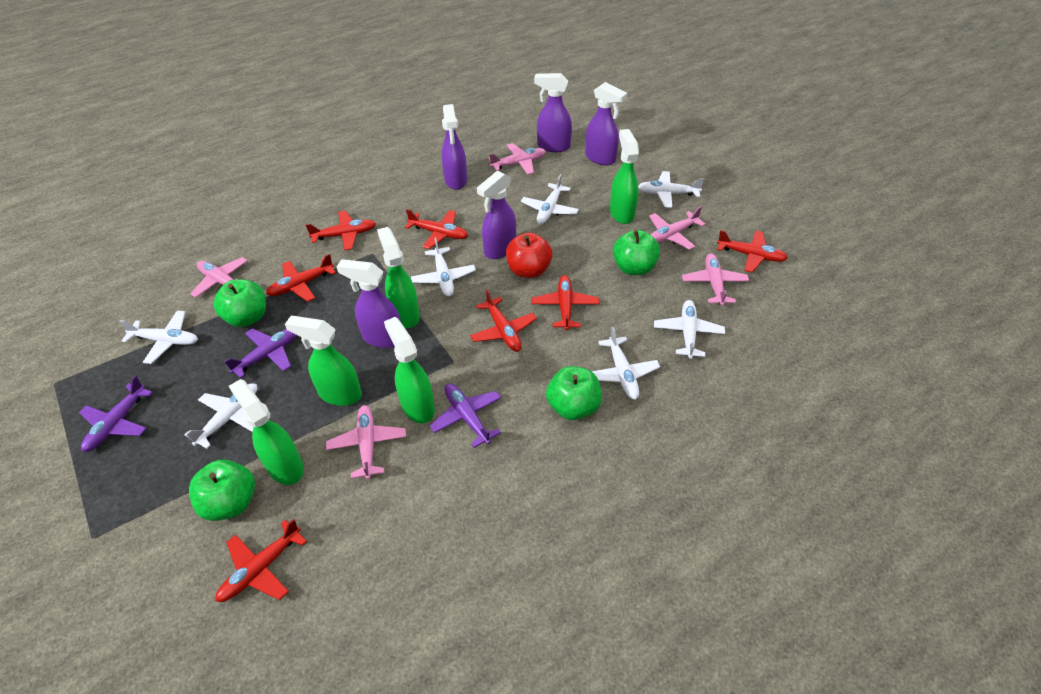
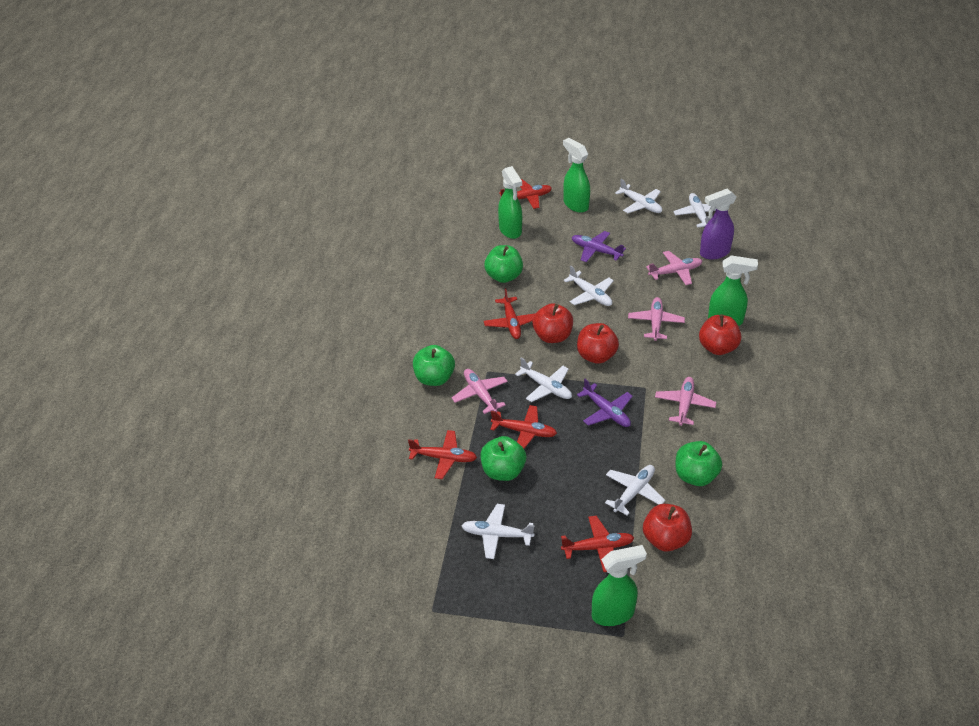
green spray bottle: [229,379,304,485] [285,316,362,406] [377,227,420,328] [384,317,435,423] [610,129,639,224] = 5 -> [498,166,522,239] [563,138,590,213] [592,545,647,626] [708,255,758,326] = 4
pink plane: [190,257,250,298] [326,405,406,480] [488,143,546,175] [649,206,706,250] [682,254,749,306] = 5 -> [451,369,508,414] [628,297,685,341] [646,251,702,285] [655,377,716,426] = 4
purple plane: [79,376,153,452] [224,328,297,378] [430,383,501,448] = 3 -> [572,231,626,262] [577,379,633,427] = 2
purple spray bottle: [337,259,401,348] [442,104,467,190] [477,171,516,259] [534,73,572,152] [585,82,627,165] = 5 -> [700,189,736,260] = 1
red apple: [506,232,552,278] = 1 -> [532,303,573,343] [577,323,619,364] [643,504,692,551] [699,314,742,355] = 4
red plane: [216,519,307,602] [266,254,336,302] [305,211,376,251] [405,209,468,249] [470,289,537,352] [532,275,599,330] [717,230,788,273] = 7 -> [408,430,477,479] [484,288,536,339] [490,405,557,449] [499,179,552,209] [561,516,634,572] = 5
white plane: [119,310,198,364] [184,383,257,449] [411,238,476,296] [521,174,579,224] [592,327,660,399] [638,171,704,208] [654,300,725,359] = 7 -> [462,504,535,559] [515,357,572,402] [564,265,614,306] [605,465,665,516] [615,179,662,213] [674,193,716,228] = 6

